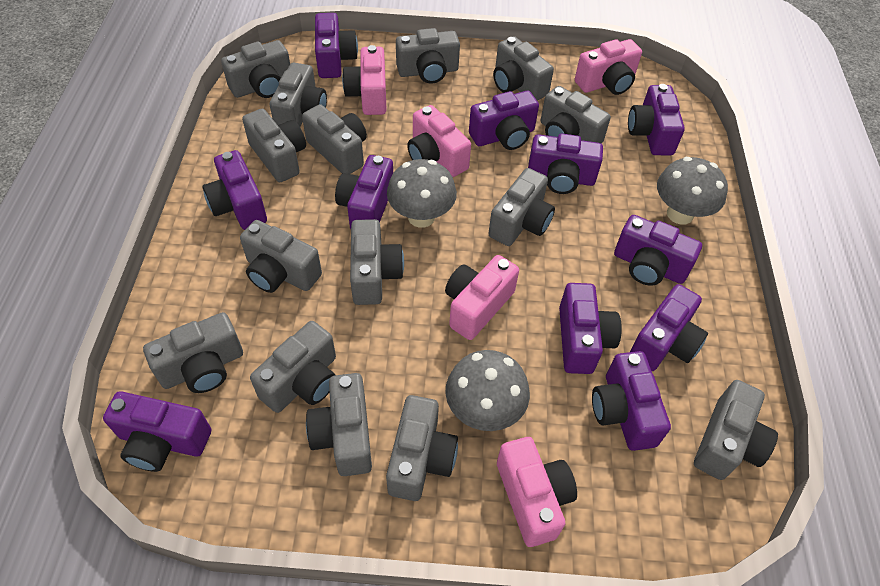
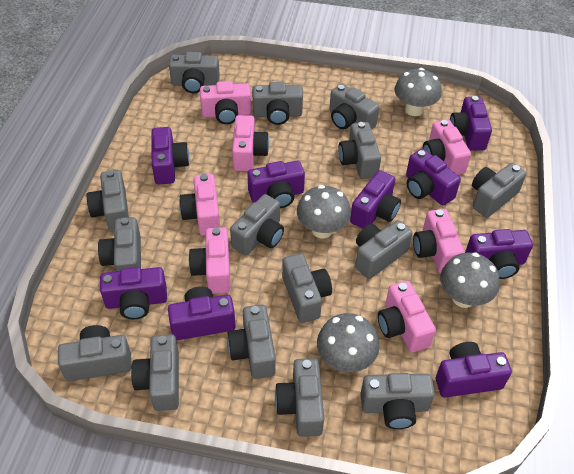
grey mushroom: [387,159,457,228] [445,350,530,431] [657,157,728,225] = 3 -> [297,185,351,238] [317,313,380,372] [395,68,442,116] [440,252,500,308] = 4
pink camera: [342,45,387,115] [407,105,471,177] [445,255,519,340] [497,437,577,547] [575,39,642,95] = 5 -> [179,174,220,236] [189,227,231,294] [200,81,251,124] [232,115,269,171] [378,281,436,353] [413,209,464,274] [423,120,471,175] = 7
purple camera: [103,391,211,472] [202,150,267,230] [315,13,358,78] [335,155,393,229] [469,91,539,150] [528,133,603,194] [559,283,622,374] [592,351,671,451] [614,215,702,286] [628,84,685,155] [630,284,708,371] = 11 -> [100,267,167,319] [152,127,189,185] [168,286,236,340] [247,161,305,208] [350,170,401,229] [406,149,461,206] [436,342,512,398] [450,96,492,151] [465,229,533,279] = 9

